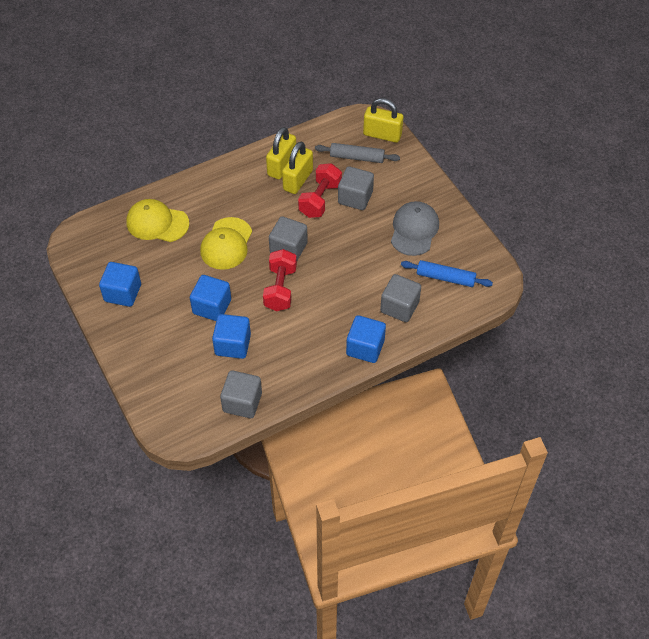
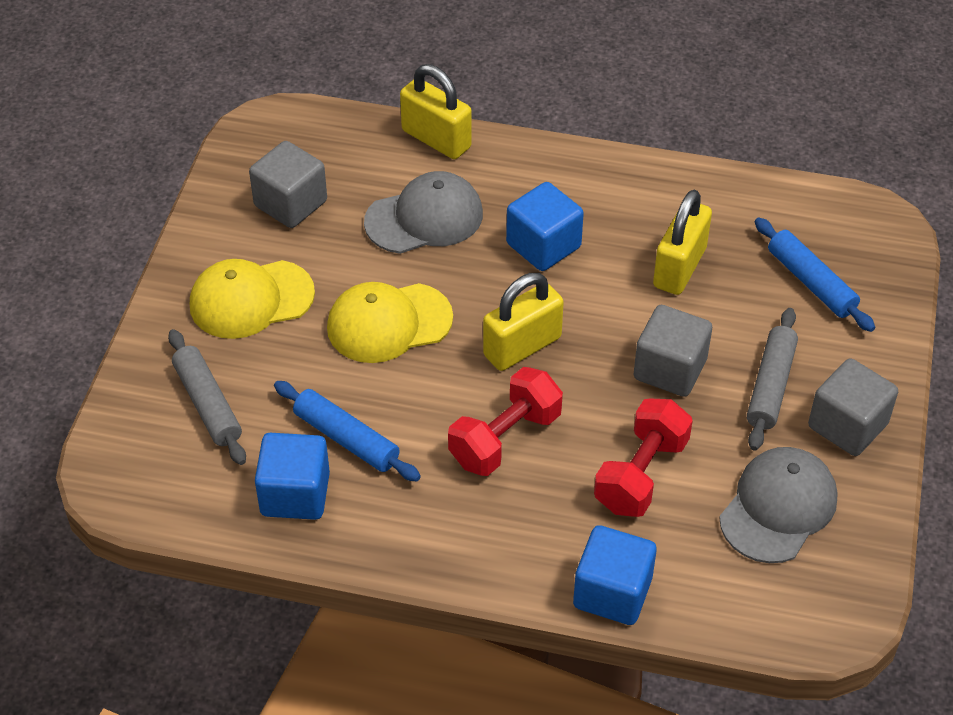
blue cube: [99,262,141,307] [190,275,231,321] [212,314,251,359] [346,315,386,363] = 4 -> [255,433,330,520] [506,182,584,271] [573,525,657,625] = 3
blue rolling pin: [401,260,493,287] = 1 -> [274,381,421,481] [755,217,875,332] = 2
grey cap: [391,201,439,256] = 1 -> [364,171,483,254] [719,447,838,563] = 2
grey cube: [220,370,262,418] [269,216,308,260] [338,166,374,210] [380,274,421,322] = 4 -> [249,141,327,228] [634,305,712,397] [808,358,898,456] = 3
grey rolling pin: [315,143,400,163] = 1 -> [168,329,246,465] [747,308,798,451] = 2

